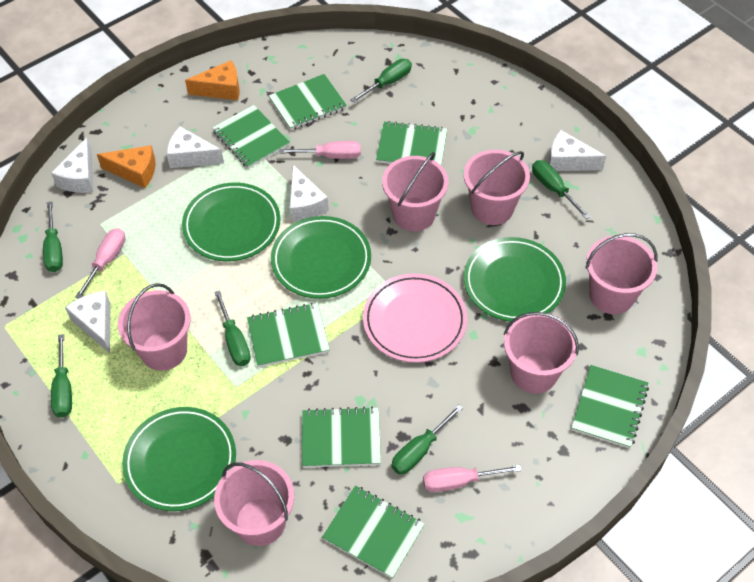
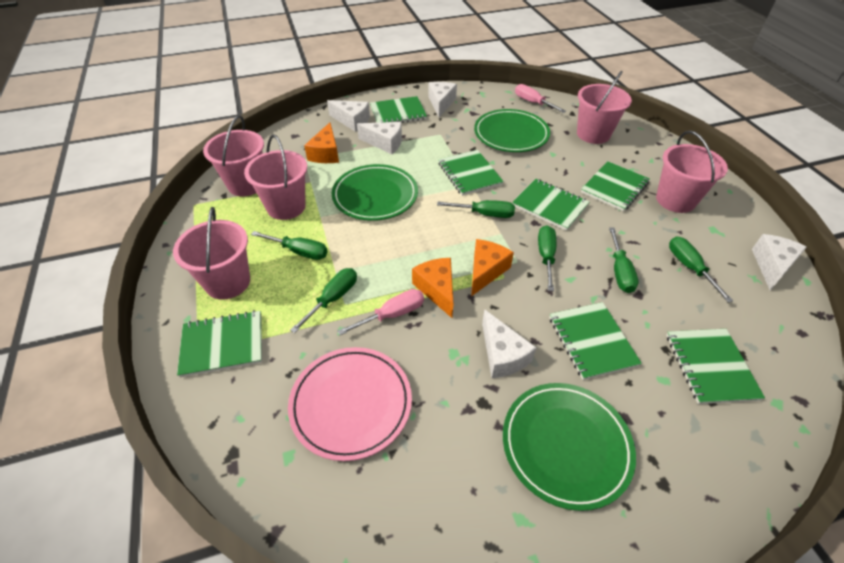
green plate: [122,407,236,511] [182,183,280,261] [271,216,371,299] [464,237,566,322] = 4 -> [331,164,418,221] [474,109,550,152] [503,383,636,511] = 3
orange cheese: [97,145,155,188] [185,60,240,100] = 2 -> [304,123,339,163] [412,258,453,318] [471,239,514,296] = 3
pink bucket: [118,283,191,371] [214,460,294,546] [382,152,448,231] [464,150,530,225] [504,312,579,394] [585,233,657,314] = 6 -> [173,207,250,300] [203,115,264,196] [244,135,307,220] [577,70,632,144] [656,130,728,213] = 5
pink screwdriver: [75,228,125,299] [280,141,361,159] [423,465,522,492] = 3 -> [337,289,424,335] [515,84,566,113] = 2

